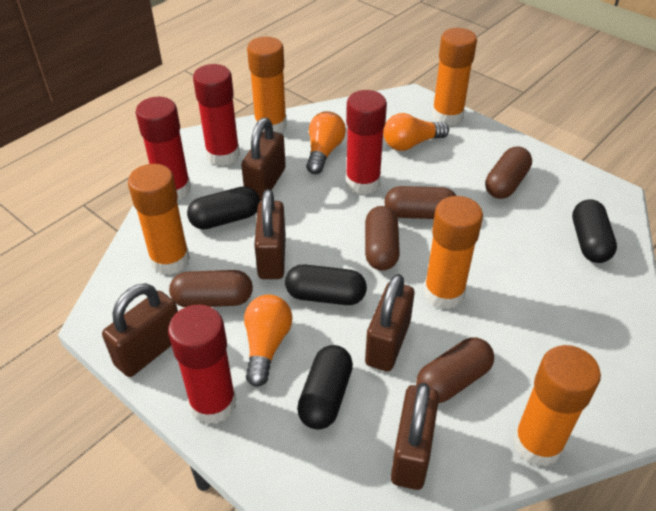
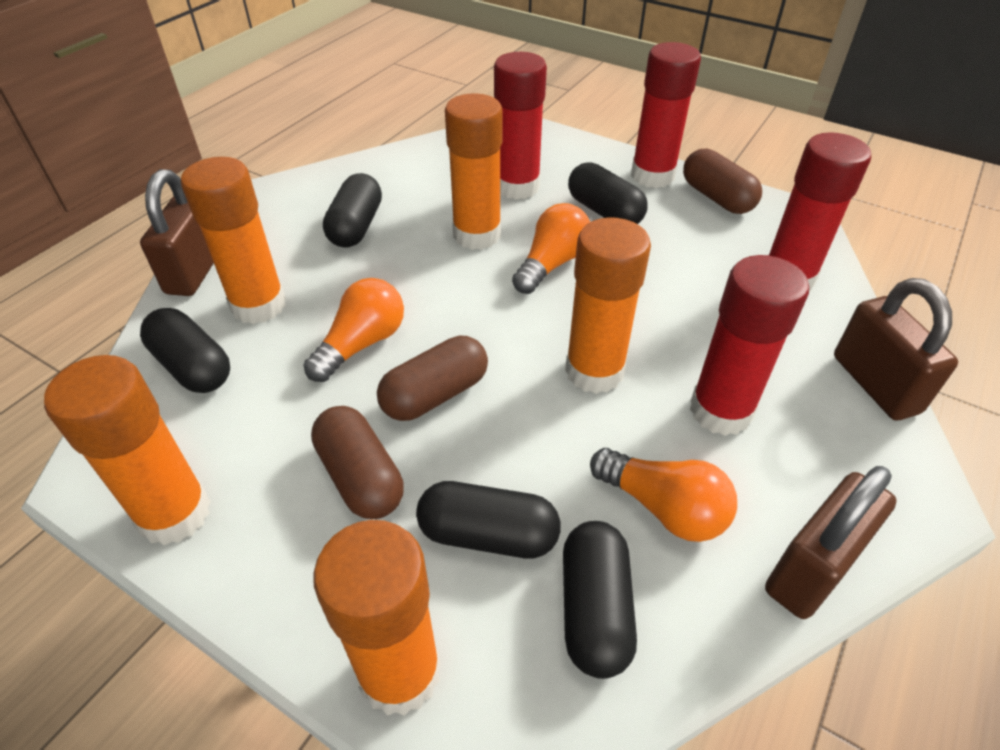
black capsule: [187,186,260,229] [285,265,367,305] [297,345,353,430] [572,199,617,263] = 4 -> [140,308,230,393] [323,173,382,248] [416,481,561,559] [563,521,637,679] [568,162,648,224] = 5
brown capsule: [169,270,253,307] [365,206,400,270] [384,186,456,219] [416,337,494,403] [485,146,532,199] = 5 -> [311,406,404,519] [377,336,488,421] [683,149,762,214] = 3
brown padlock: [102,283,178,377] [241,118,286,201] [254,189,286,279] [365,274,414,372] [391,383,439,490] = 5 -> [140,169,214,296] [765,466,897,619] [834,278,958,420] = 3

